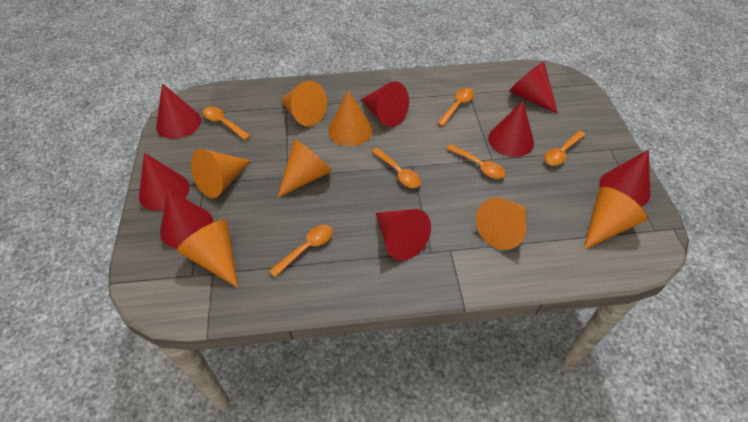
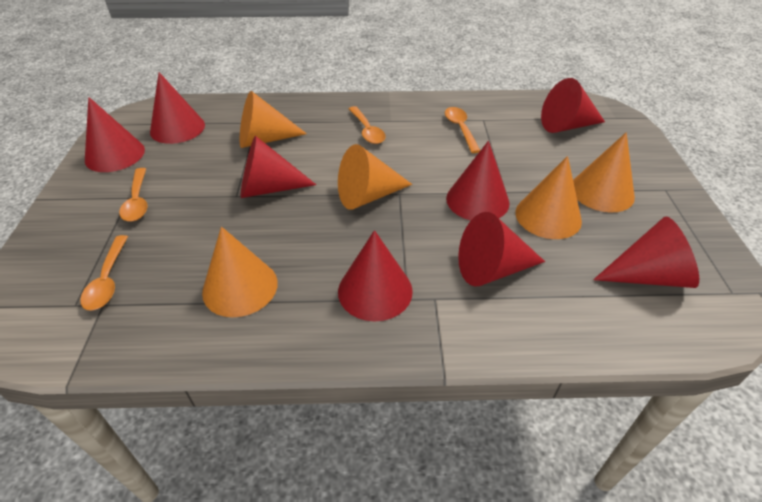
orange cone: [177,220,238,288] [191,149,251,198] [277,139,332,198] [281,81,327,127] [328,90,373,146] [476,197,526,250] [584,187,647,249] = 7 -> [202,227,278,317] [240,91,307,148] [338,144,412,210] [516,156,582,239] [573,132,635,212] = 5
orange spoon: [203,106,251,140] [269,225,333,277] [372,148,421,188] [437,88,474,126] [446,144,506,179] [544,131,586,166] = 6 -> [80,235,128,311] [119,168,147,221] [349,106,386,144] [445,107,481,153] = 4

